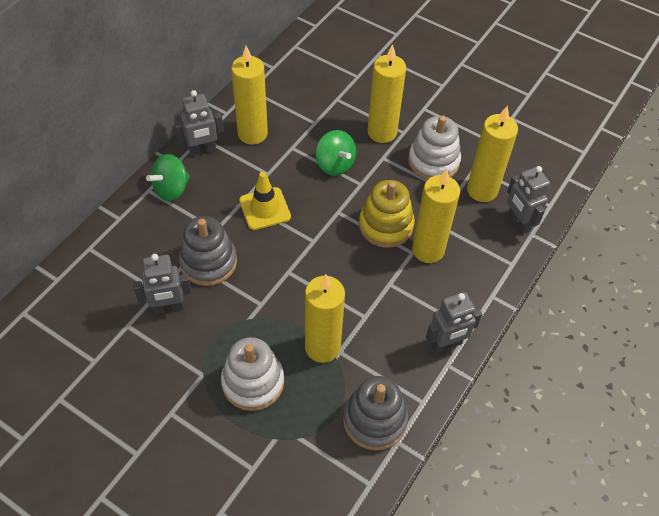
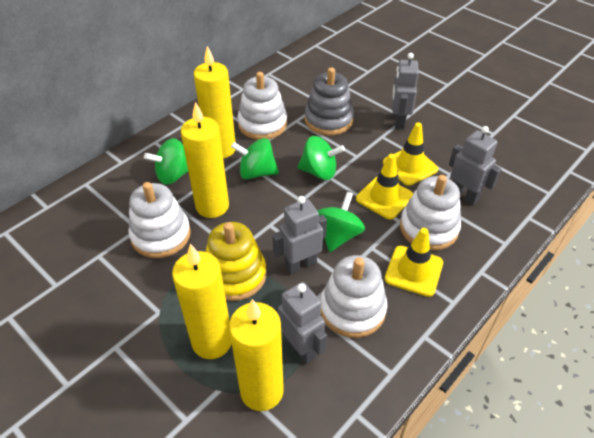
green spinning top: [146,154,190,201] [316,130,356,176] = 2 -> [144,138,188,185] [231,138,279,180] [298,136,345,180] [318,192,365,252] = 4
grey stacking toy: [179,216,237,286] [343,376,408,450] = 2 -> [305,68,354,135] = 1
white stacking toy: [221,337,284,411] [408,115,461,180] = 2 -> [128,182,191,258] [237,72,287,140] [321,255,387,338] [400,175,461,251] = 4
yellow candle: [231,46,268,145] [305,274,345,363] [368,44,406,143] [412,169,460,263] [467,106,518,202] = 5 -> [172,244,232,359] [181,102,229,218] [194,46,236,158] [229,299,284,411] = 4
yellow traffic cone: [239,172,291,230] = 1 -> [356,154,413,219] [383,122,438,186] [385,228,443,297] = 3

